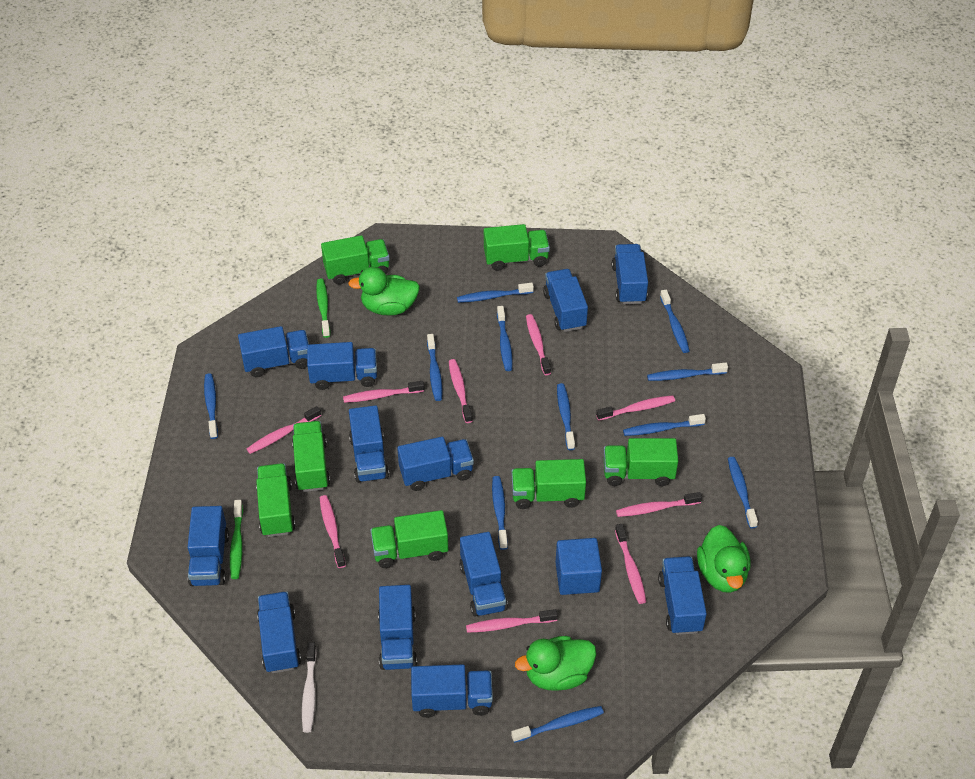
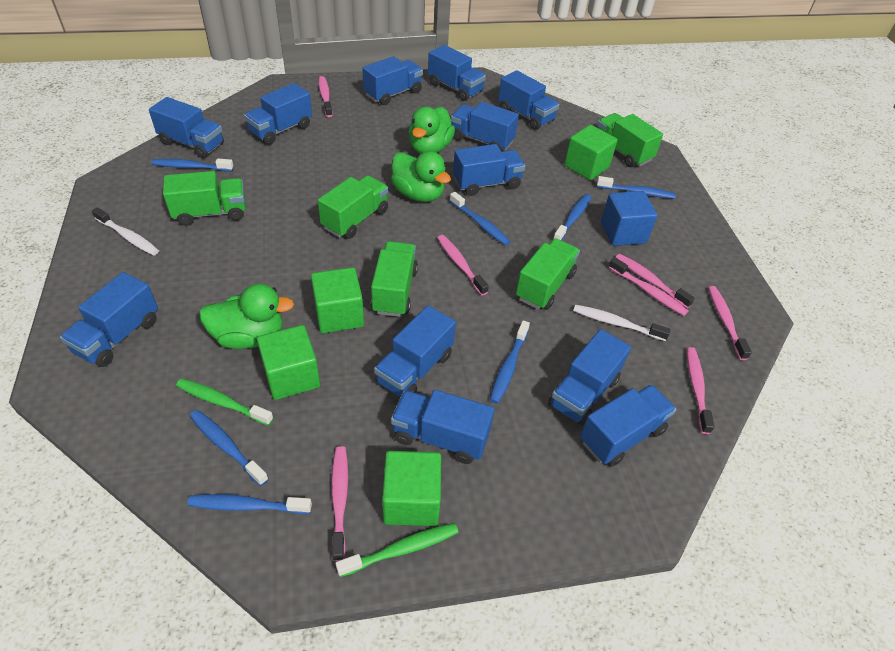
blue toothbrush: [204,373,218,439] [427,334,442,401] [457,282,534,303] [492,476,508,550] [497,306,513,371] [511,706,604,743] [557,383,575,450] [623,414,706,436] [647,363,728,381] [660,290,690,353] [728,457,758,528] = 11 -> [151,159,234,171] [188,494,312,514] [190,410,268,486] [450,192,511,246] [490,320,530,404] [553,194,591,241] [597,176,676,199] = 7
green cube: none = 0 -> [257,325,320,400] [311,267,364,333] [382,451,441,526] [564,125,618,180] = 4
green truck: [256,463,296,537] [292,421,330,492] [321,235,390,285] [370,510,448,568] [484,224,550,271] [511,459,586,509] [604,438,678,486] = 7 -> [163,171,246,226] [318,175,388,239] [371,241,418,317] [516,238,580,310] [597,113,663,167] = 5
pink toothbrush: [247,406,321,454] [320,495,346,568] [343,381,424,403] [449,359,473,423] [466,609,558,633] [526,314,551,375] [596,395,675,421] [615,524,646,604] [616,492,702,517] = 9 -> [318,76,333,117] [331,446,348,561] [437,235,489,296] [609,257,688,316] [616,254,695,308] [687,347,714,434] [708,286,752,360] = 7
white toothbrush: [302,642,317,733] = 1 -> [92,207,159,256] [573,305,671,341] = 2

